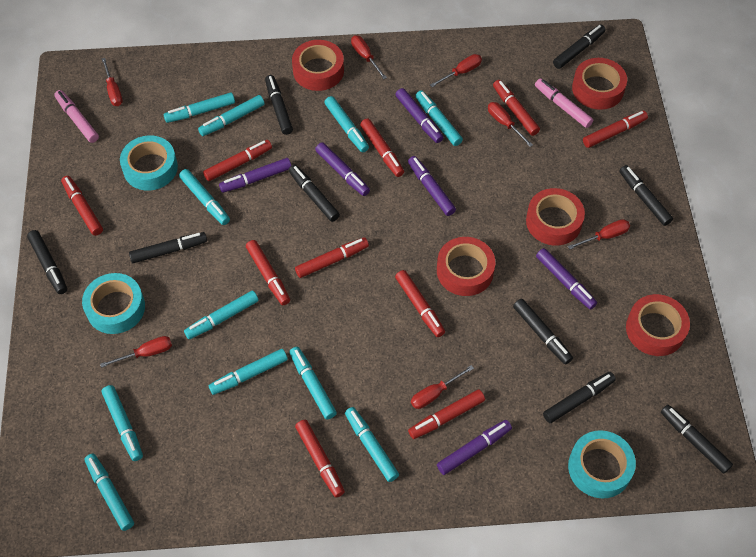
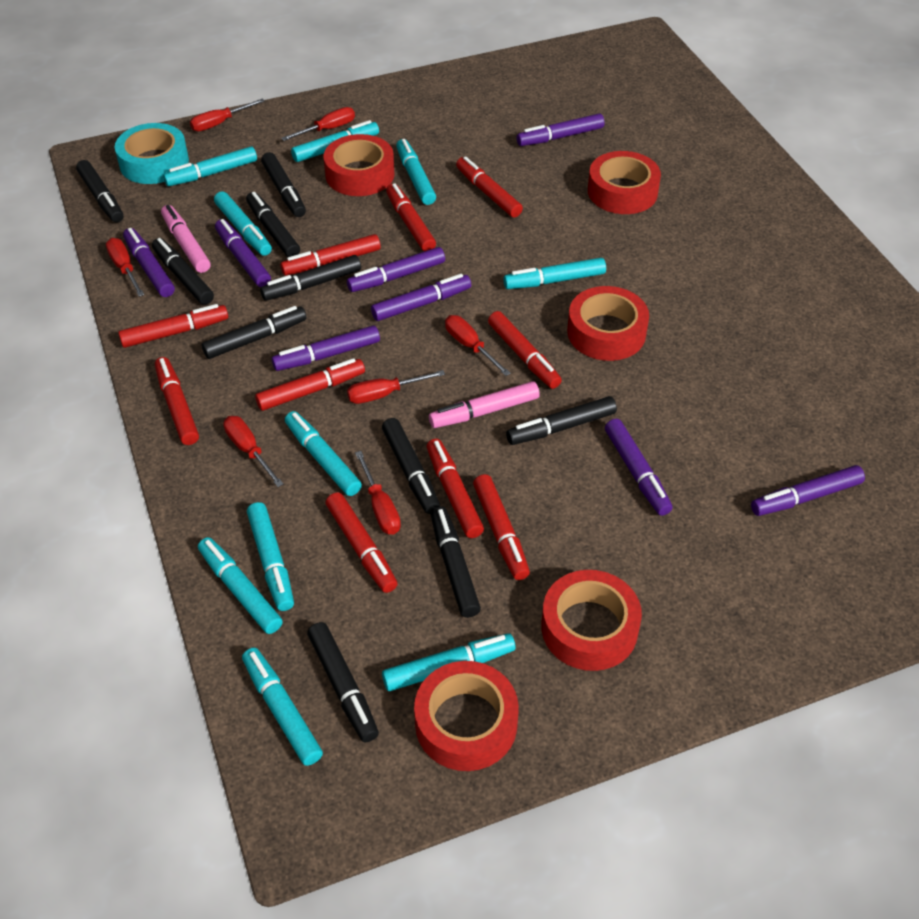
black marker: [27,230,67,294] [129,232,207,263] [265,75,293,135] [289,165,340,222] [513,299,573,364] [543,372,616,423] [553,24,605,69] [619,165,673,226] [661,405,733,473] = 9 -> [76,160,124,222] [152,238,214,305] [202,306,307,359] [246,192,300,257] [260,255,361,301] [261,152,306,217] [307,622,379,743] [382,418,440,514] [431,506,481,618] [506,396,617,445] = 10
purple marker: [219,158,292,193] [315,142,370,196] [395,88,444,143] [408,156,456,216] [437,420,512,475] [536,248,597,310] = 6 -> [123,228,175,297] [215,219,271,287] [272,325,380,371] [347,247,445,292] [371,274,471,321] [517,113,605,146] [605,419,673,516] [751,465,865,516] = 8
turquoise marker: [85,454,134,531] [102,385,143,461] [164,92,235,123] [179,169,230,225] [184,291,259,339] [198,95,265,136] [209,349,288,395] [289,347,337,420] [324,96,369,152] [345,407,399,482] [415,90,463,146] = 11 -> [163,147,257,186] [198,537,283,634] [214,191,272,256] [242,648,323,766] [247,502,294,611] [285,411,362,496] [291,120,379,162] [382,633,516,691] [396,139,436,205] [503,258,606,289] = 10
turquoise tape: [82,273,145,334] [120,135,178,191] [568,430,636,498] = 3 -> [115,123,189,184] = 1

